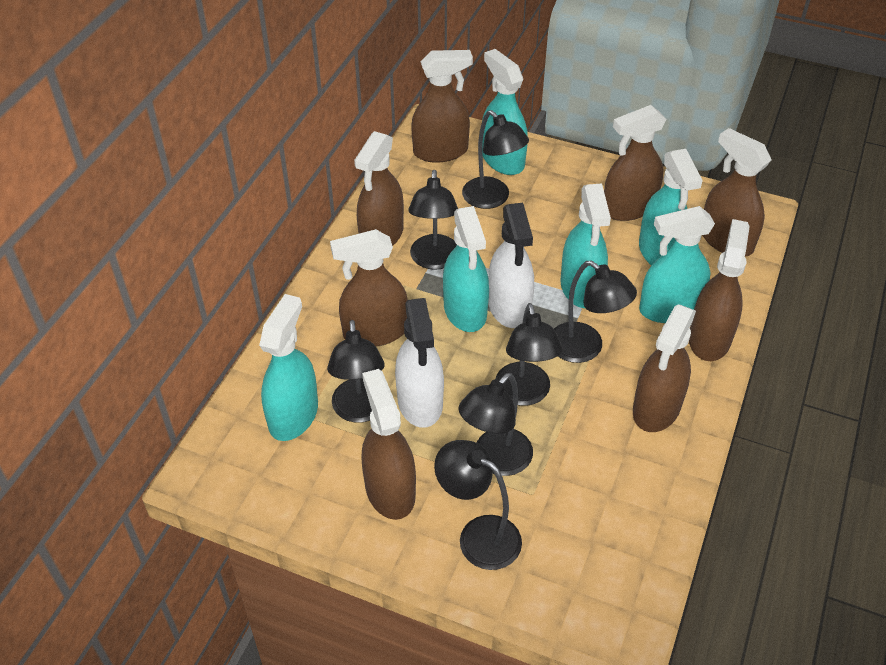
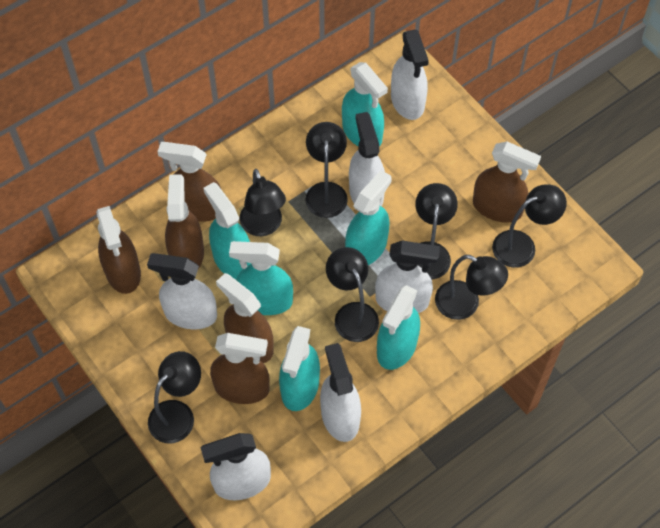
brown spray bottle: [330,229,408,347] [354,131,404,246] [362,369,416,520] [411,50,473,163] [604,105,666,221] [633,305,696,432] [689,219,750,361] [702,128,772,257] = 8 -> [96,206,141,294] [157,142,221,222] [165,174,204,269] [210,333,270,404] [216,273,273,363] [473,142,541,223] = 6
white spray bottle: [395,298,444,428] [488,203,534,328] = 2 -> [147,253,217,329] [201,433,271,500] [320,343,361,442] [349,112,385,206] [375,240,440,313] [391,29,429,120] = 6

